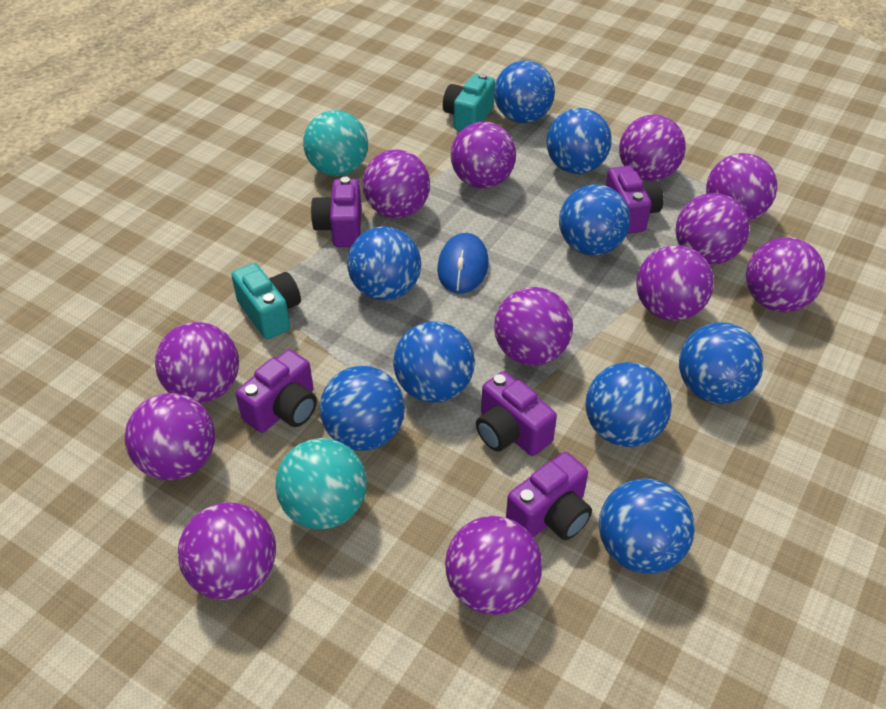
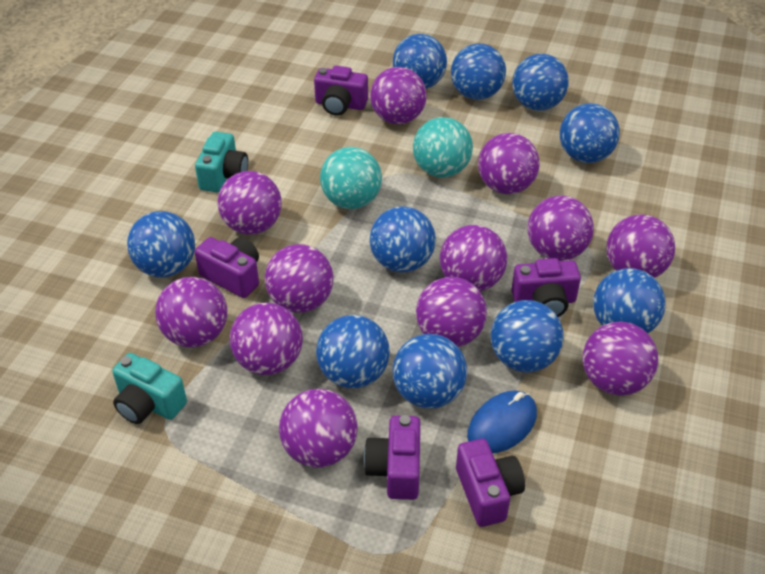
blue ball: [320,366,405,451] [347,226,421,300] [393,321,475,403] [494,60,555,123] [546,108,612,174] [559,184,630,255] [585,362,672,447] [599,478,695,574] [679,322,763,404] = 9 -> [127,211,195,277] [316,315,390,388] [370,206,436,272] [393,34,447,89] [393,334,467,408] [451,44,506,100] [491,300,564,373] [512,54,569,111] [560,103,620,163] [593,268,666,333] = 10

